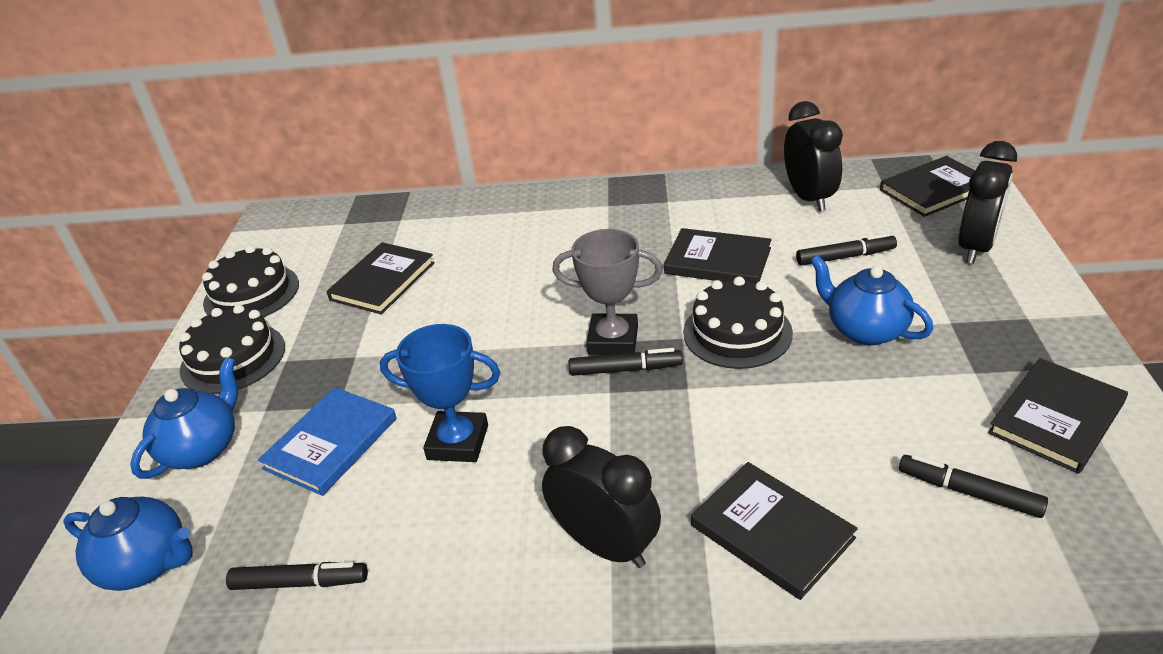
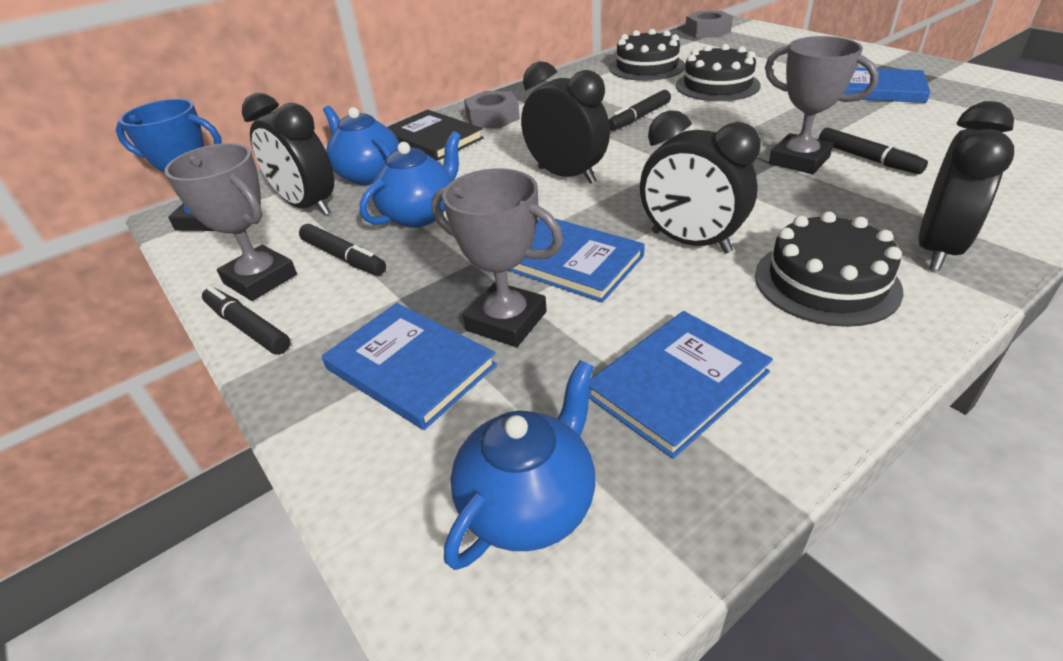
black book: [326,242,435,314] [664,228,771,283] [691,462,858,600] [880,156,975,217] [988,358,1128,474] = 5 -> [387,110,484,161] = 1
black clock: [542,426,661,568] [784,101,843,212] [958,141,1017,264] = 3 -> [242,93,334,216] [521,61,610,184] [640,110,761,253] [919,101,1014,271] = 4
blue book: [258,387,397,496] = 1 -> [322,303,497,430] [507,218,645,303] [588,311,773,459] [843,68,930,103] = 4
grey nut: none = 0 -> [464,91,520,129] [685,11,733,38] = 2
grey trophy: [552,229,663,355] = 1 -> [164,143,297,301] [431,168,563,347] [765,36,879,174] = 3

